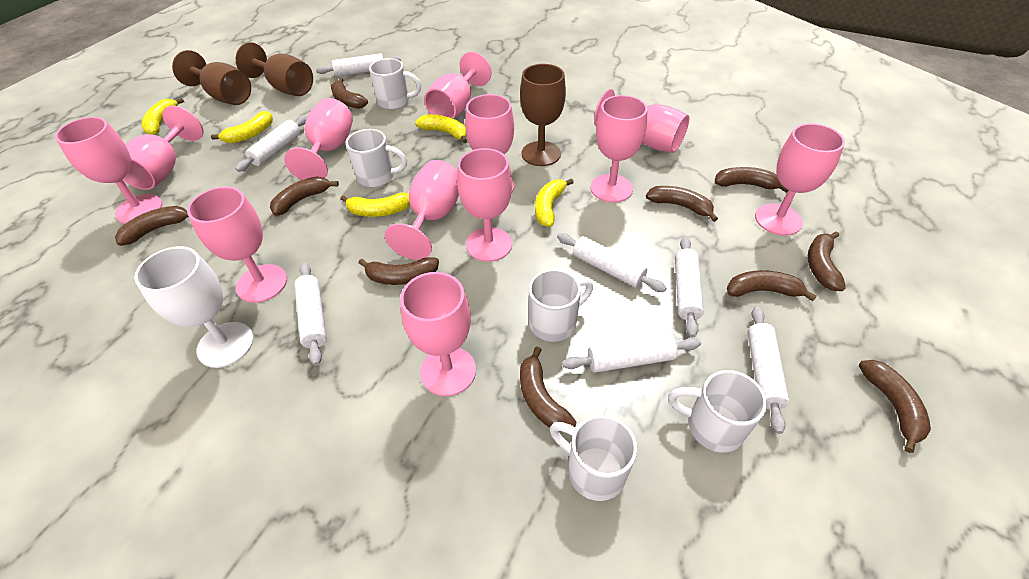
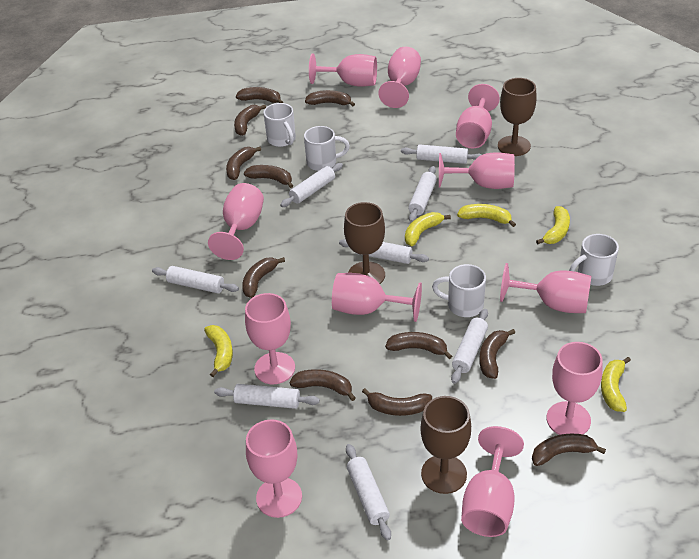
brown banana: [115,206,189,246] [270,177,339,216] [331,78,368,109] [358,257,439,285] [520,346,576,428] [646,186,718,222] [715,167,788,192] [727,270,817,301] [808,231,846,291] [859,360,931,453] = 10 -> [226,147,261,180] [234,105,266,136] [236,87,283,103] [242,257,285,298] [244,165,293,188] [289,369,356,401] [305,90,355,106] [362,388,432,416] [385,332,452,359] [479,329,515,379] [532,434,606,466] = 11
pink goblet: [55,117,162,224] [122,106,203,190] [187,186,287,303] [284,98,353,180] [385,160,459,260] [400,272,476,396] [424,52,491,119] [457,148,512,262] [465,94,514,194] [590,95,648,203] [594,89,689,153] [755,123,845,235] = 12 -> [208,183,264,260] [245,293,295,384] [246,419,302,518] [309,53,377,87] [332,273,422,322] [378,46,421,108] [439,152,515,189] [456,84,500,148] [461,426,524,537] [500,263,591,313] [546,342,603,435] = 11
white goblet: [134,246,254,368] = 1 -> none = 0
white mug: [346,129,407,187] [369,58,421,110] [529,269,593,342] [550,415,637,501] [668,370,767,453] = 5 -> [263,103,296,147] [304,126,350,171] [432,264,486,317] [569,234,619,286] = 4
white rolling pin: [235,116,307,172] [294,263,327,366] [316,53,401,76] [557,233,666,292] [562,334,701,373] [675,237,704,337] [747,306,789,434] = 7 -> [152,266,239,293] [214,384,320,409] [280,163,343,207] [339,239,429,264] [346,444,391,540] [401,144,482,164] [408,166,437,222] [451,309,488,384] = 8

